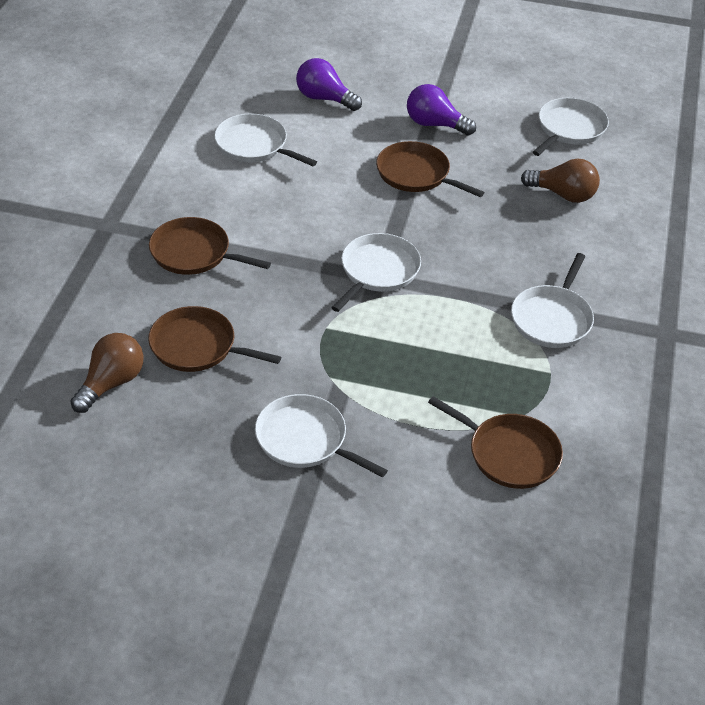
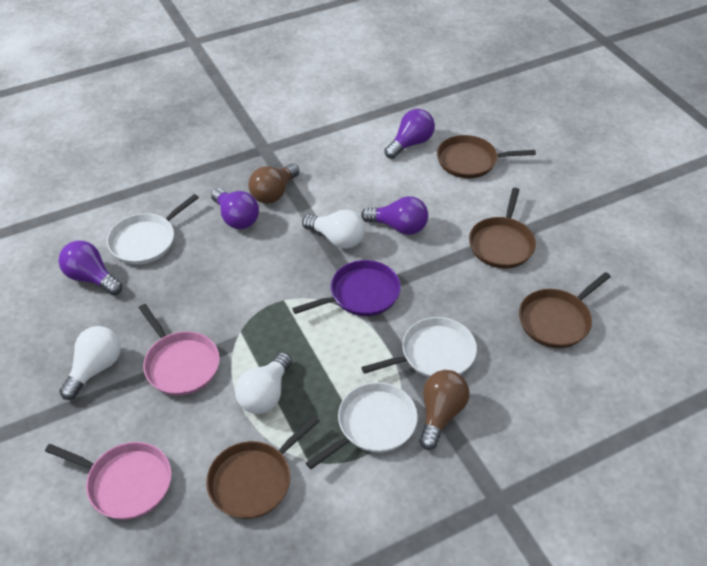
pink pan: none = 0 -> [45,442,171,520] [139,304,220,396] = 2
purple light bulb: [296,58,362,111] [407,84,476,136] = 2 -> [59,241,122,295] [211,188,259,229] [361,196,428,235] [384,109,435,159] = 4
purple pan: none = 0 -> [292,260,401,316] = 1
white light bulb: none = 0 -> [59,326,121,400] [235,352,292,414] [302,209,365,249] = 3
white pan: [214,114,317,166] [255,394,388,478] [331,233,421,312] [511,253,594,348] [533,98,609,156] = 5 -> [107,194,199,265] [306,382,418,469] [361,317,477,378] = 3

